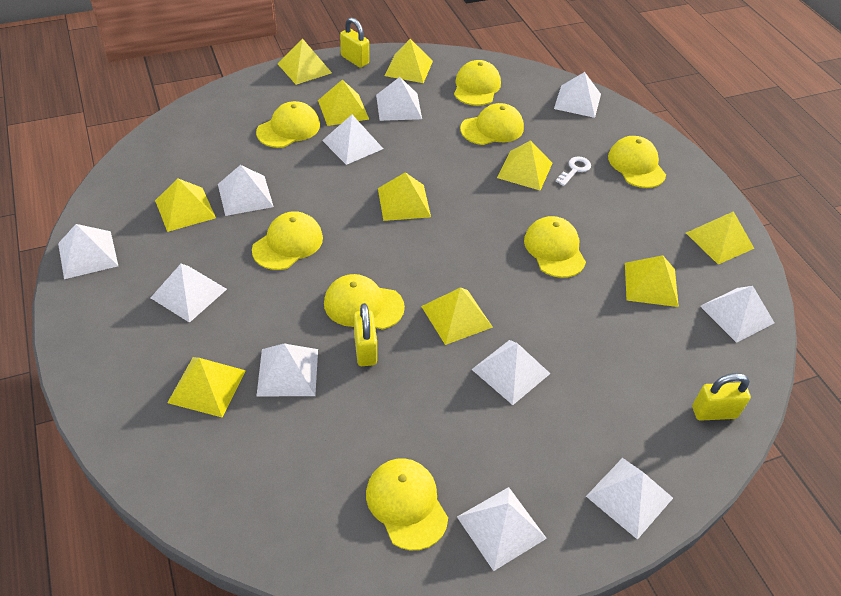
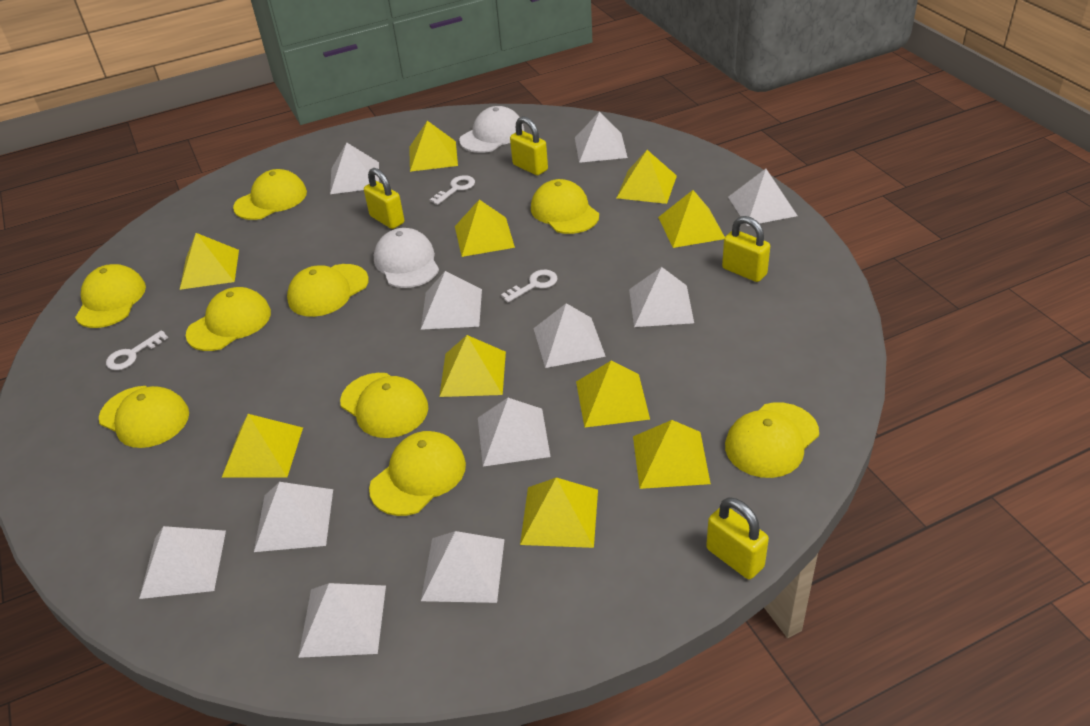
white cap: none = 0 -> [374,228,439,288] [459,106,524,153] = 2
white key: [556,156,591,186] = 1 -> [106,330,168,370] [430,175,475,205] [501,270,558,302] = 3
yellow cap: [252,211,323,270] [256,101,320,148] [324,274,405,330] [366,458,448,550] [454,60,501,106] [460,103,524,145] [524,216,586,278] [608,136,666,188] = 8 -> [75,264,146,328] [99,386,189,448] [186,287,271,351] [233,169,307,220] [287,264,369,317] [340,373,428,438] [369,431,466,516] [531,179,599,234] [725,402,819,478] = 9
yellow padlock: [340,17,369,68] [354,303,377,366] [692,373,751,421] = 3 -> [364,168,404,229] [510,116,548,175] [706,497,769,579] [722,216,770,282] = 4

